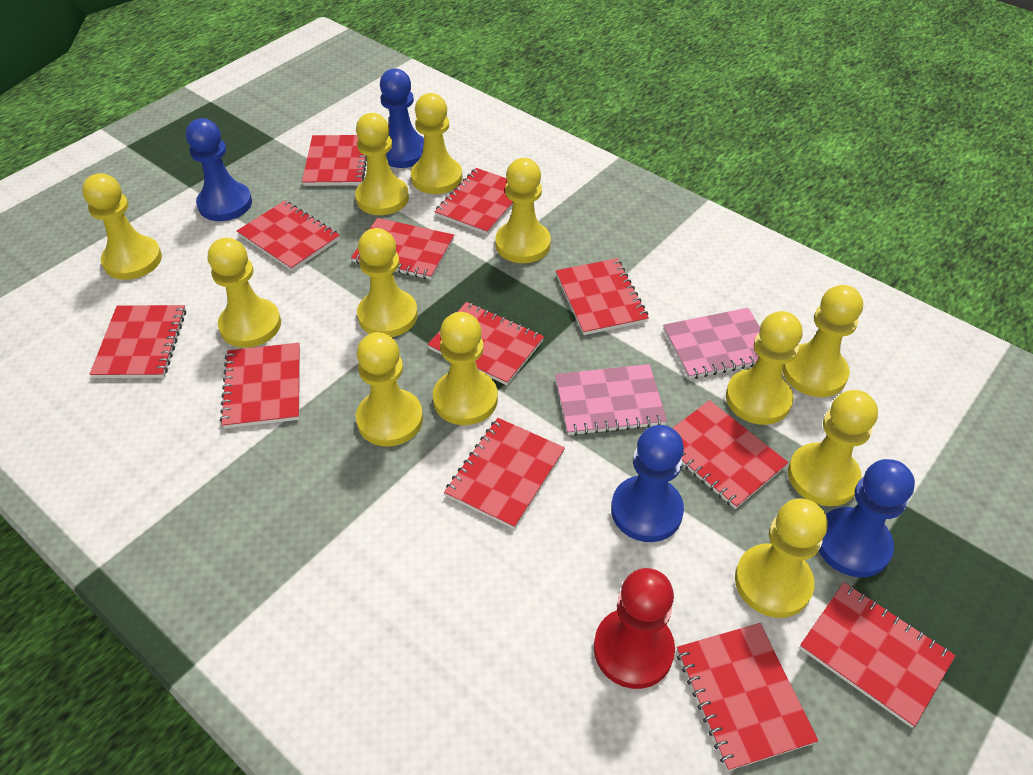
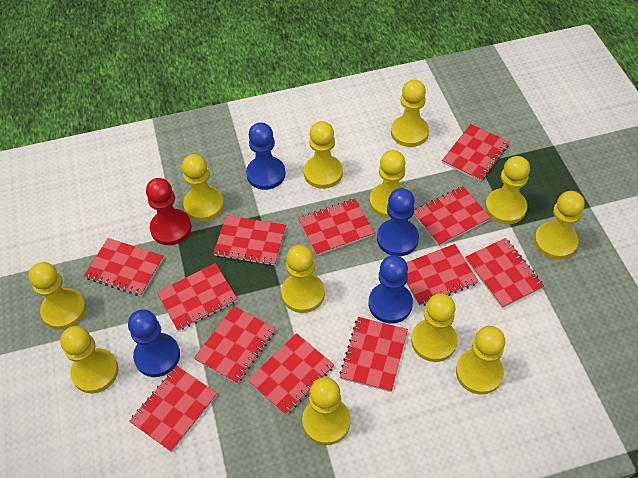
pink notebook: [555,364,667,436] [663,308,760,379] = 2 -> none = 0

